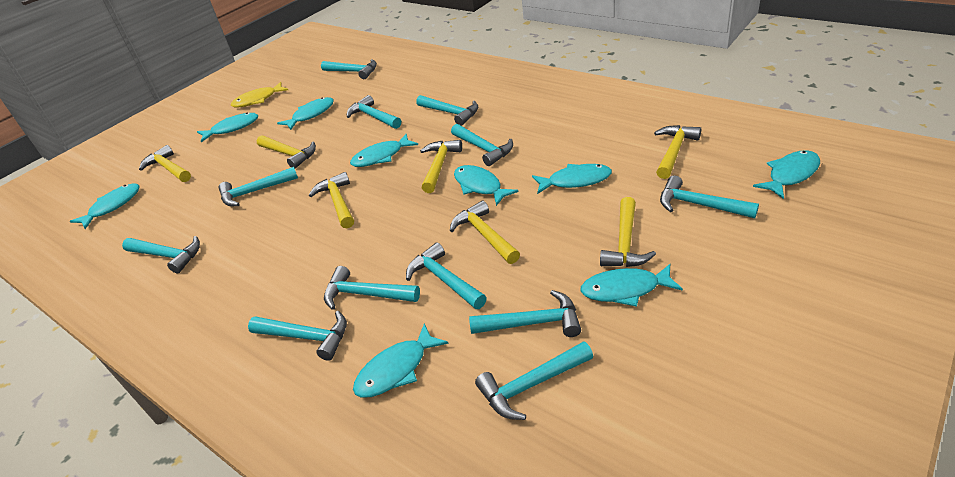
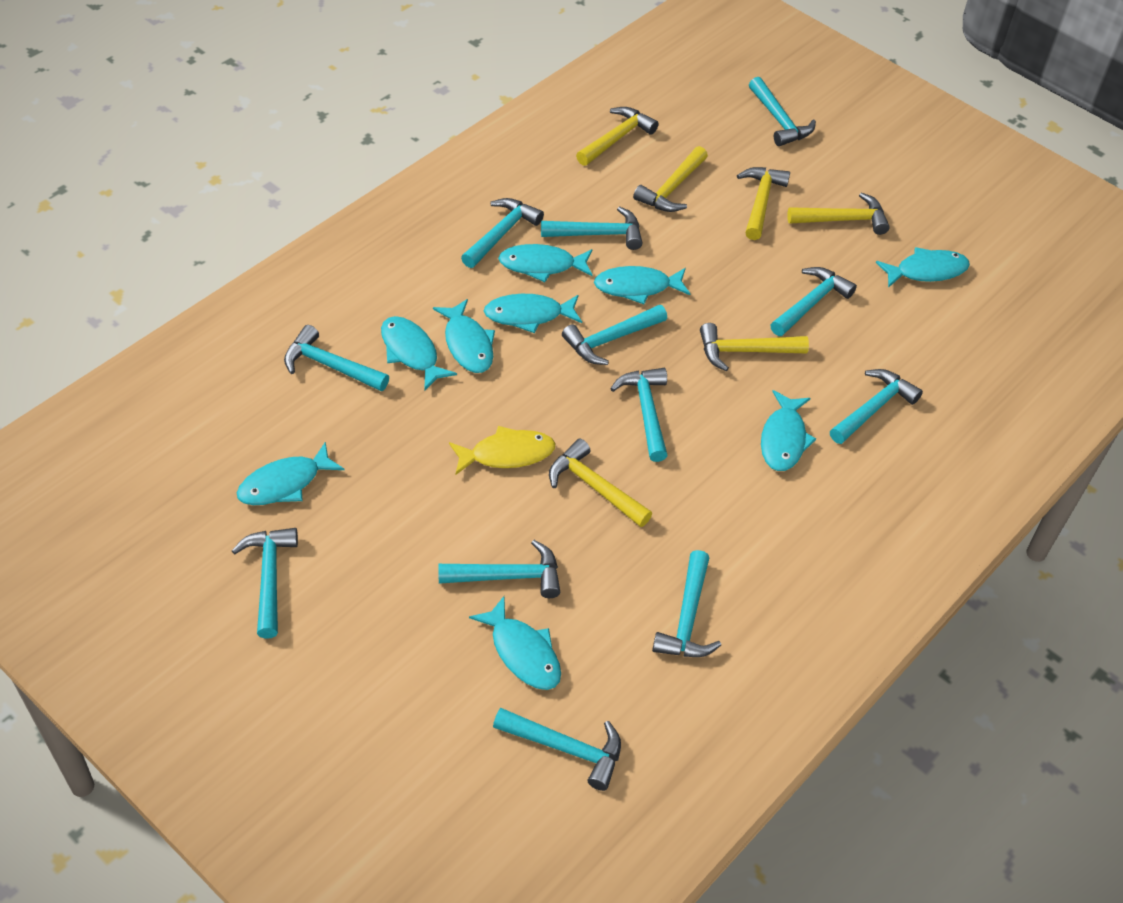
yellow hammer: [139,145,191,182] [256,135,316,169] [309,172,354,228] [420,140,462,193] [450,200,520,264] [600,197,656,267] [654,125,701,179] = 7 -> [549,438,652,527] [576,107,659,166] [633,146,708,212] [700,323,809,371] [737,167,790,240] [787,192,890,235] = 6

